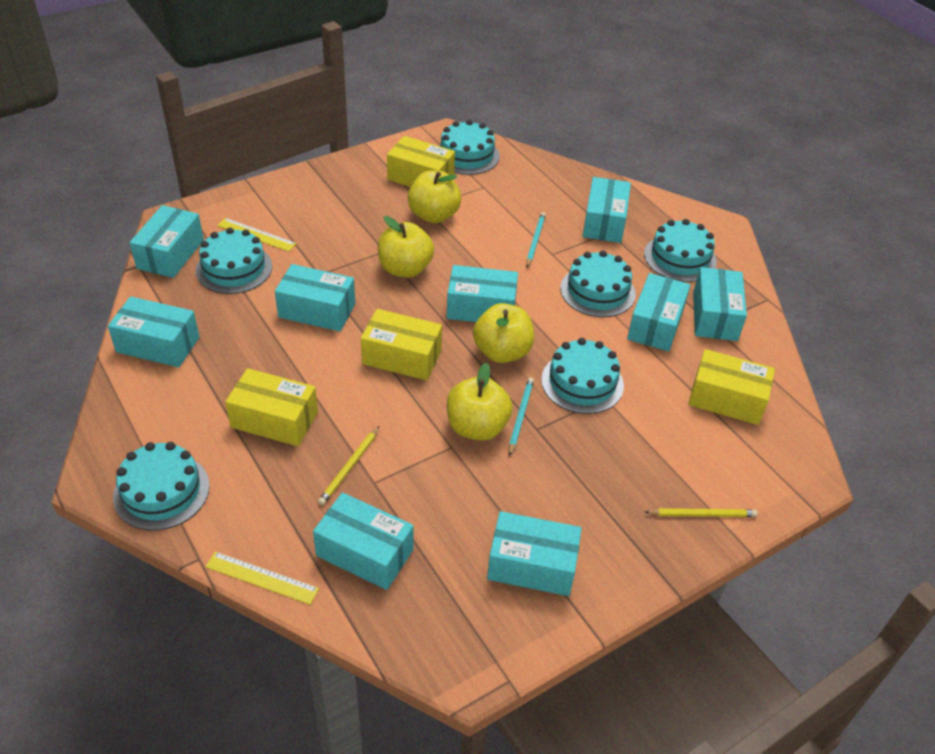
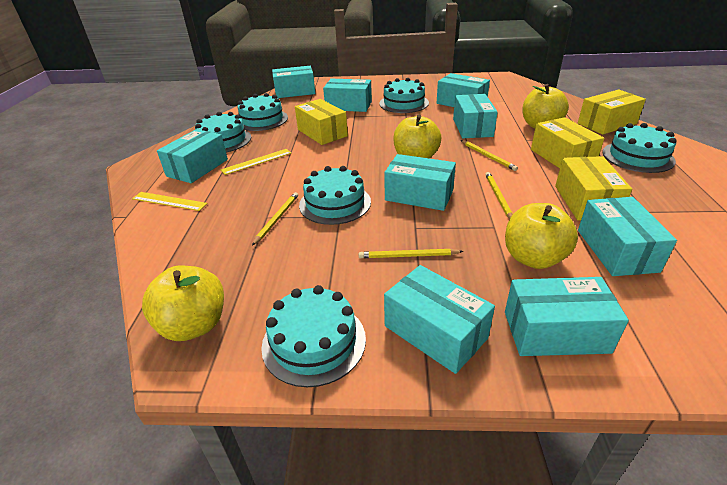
turquoise pencil: [509,377,534,456] [526,212,546,267] = 2 -> none = 0
yellow pencil: [318,426,379,505] [645,508,758,517] = 2 -> [252,192,298,246] [359,249,464,258] [461,140,518,171] [485,172,513,219] = 4

